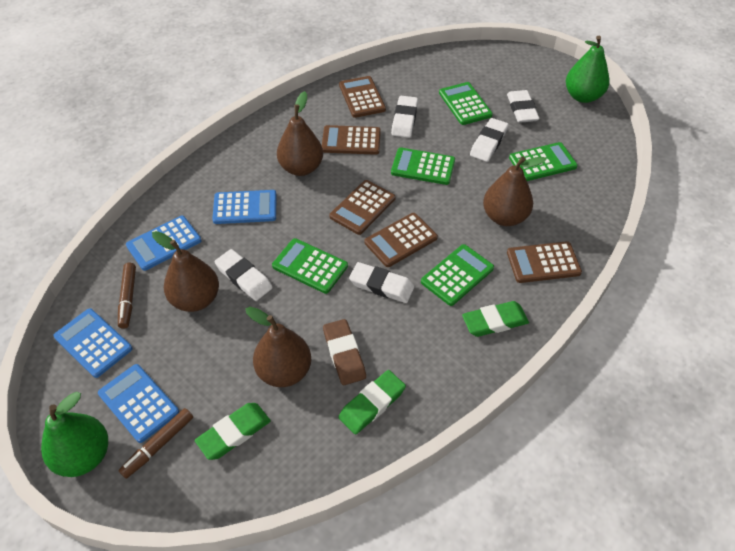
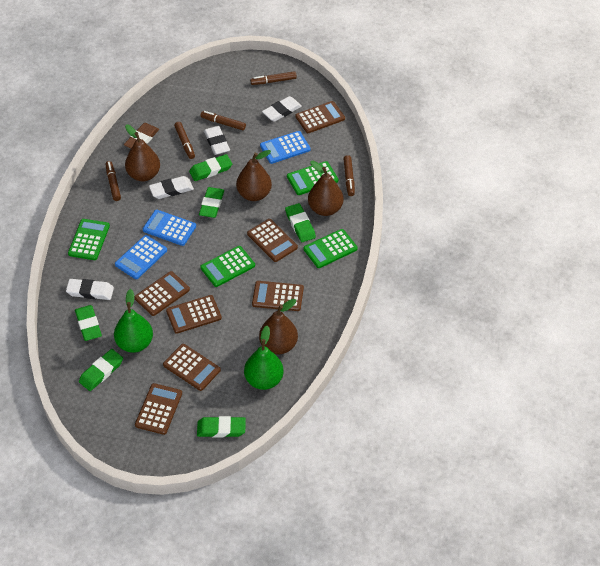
blue calculator: [53,308,132,378] [98,364,179,443] [126,215,202,271] [212,190,277,224] = 4 -> [115,235,167,279] [143,210,196,246] [260,131,310,164] = 3
brown calculator: [322,125,381,155] [329,180,396,235] [339,76,386,118] [364,213,438,267] [507,241,582,283] = 5 -> [135,271,190,316] [135,383,182,435] [163,344,221,391] [166,295,222,334] [247,219,298,262] [252,281,304,311] [295,101,345,133] = 7
brown marker: [118,263,136,329] [118,408,193,479] = 2 -> [105,161,121,201] [174,122,195,159] [200,111,246,130] [250,71,297,85] [343,155,355,196] = 5
green calculator: [272,238,348,294] [391,147,455,185] [421,244,494,306] [439,82,493,125] [509,142,578,181] = 5 -> [68,219,110,260] [200,246,255,287] [287,161,338,195] [303,229,358,268] = 4
green eraser: [195,403,271,460] [338,370,406,435] [462,301,529,337] = 3 -> [75,305,102,341] [79,349,123,391] [189,154,232,181] [197,416,246,437] [199,187,224,218] [285,203,316,242] = 6
white eraser: [215,249,273,301] [349,262,414,303] [391,96,418,138] [470,118,509,162] [507,90,539,123] = 5 -> [66,279,114,300] [149,176,194,199] [204,126,230,155] [262,96,302,122] = 4

